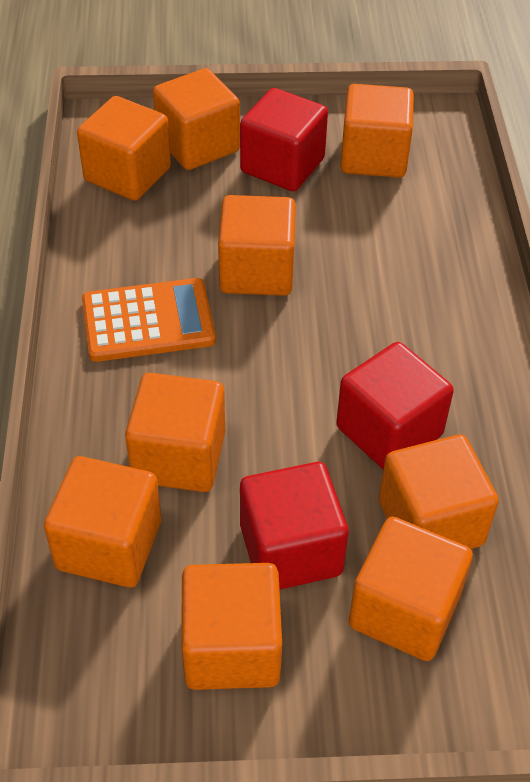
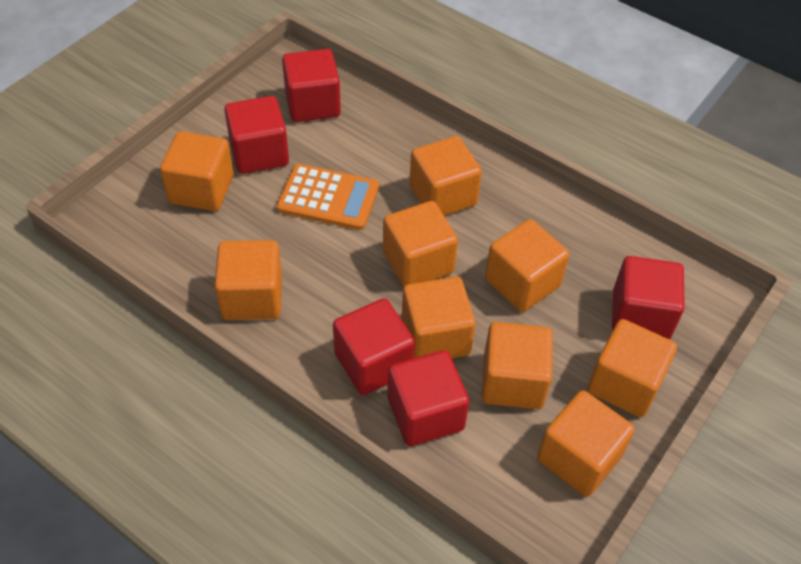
red cube: [240,88,328,191] [240,462,349,590] [336,342,454,470] = 3 -> [224,96,289,174] [282,49,341,122] [333,298,415,395] [388,350,469,446] [612,256,685,340] = 5

